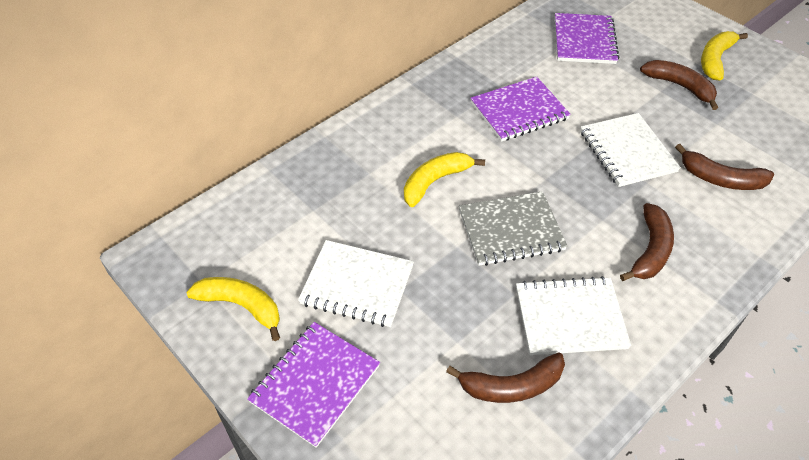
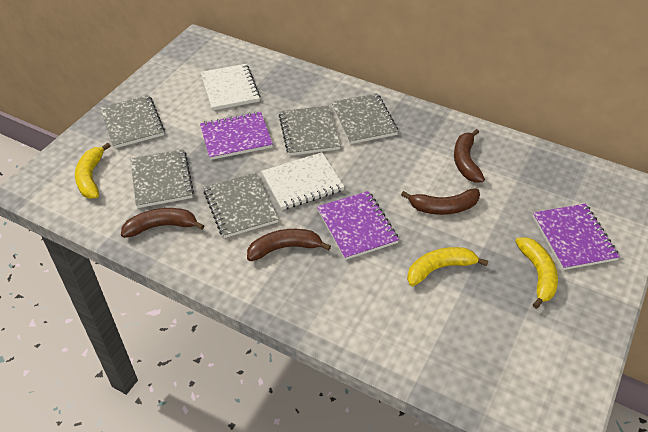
grey notebook: [459,191,567,266] = 1 -> [100,95,165,148] [131,149,194,208] [203,173,278,238] [279,105,340,156] [331,93,398,144] = 5
white notebook: [298,240,414,327] [516,276,631,355] [581,113,681,187] = 3 -> [201,64,260,110] [261,152,345,210] = 2

